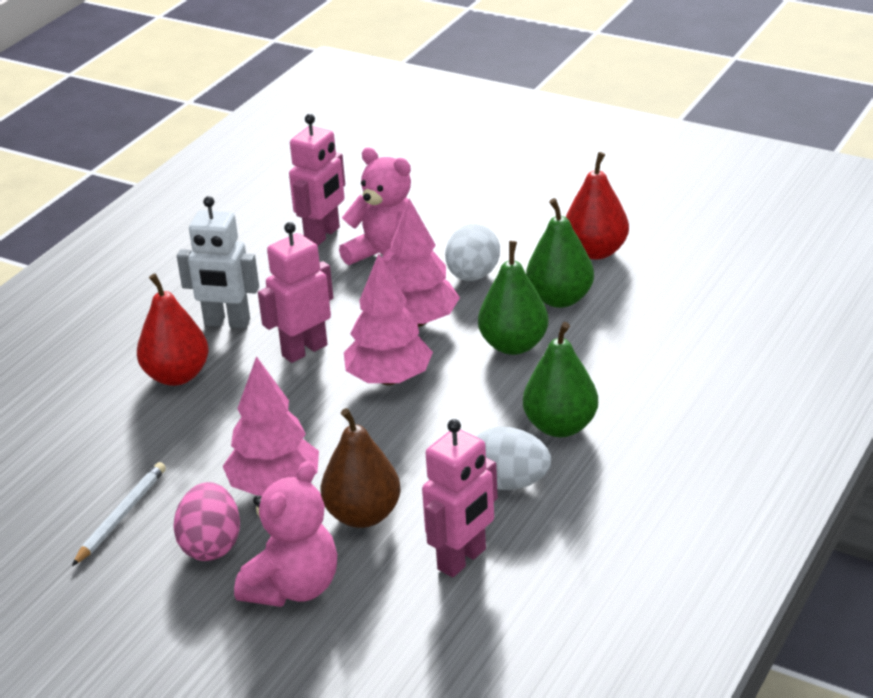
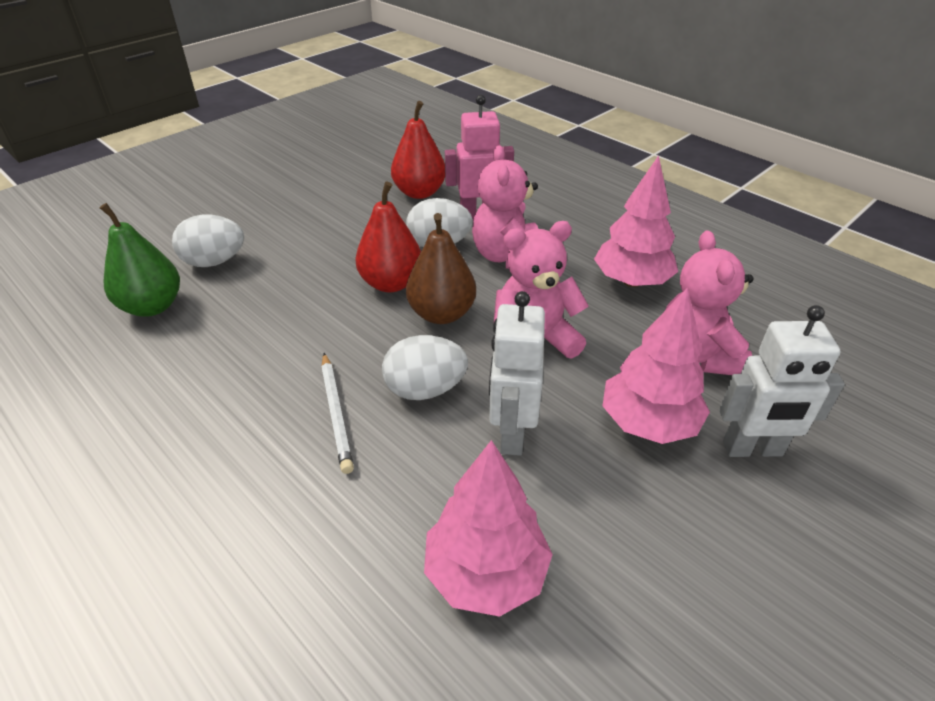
green pear: [478,241,549,355] [523,322,598,437] [526,198,594,308] = 3 -> [100,203,180,317] = 1
pink egg: [173,482,240,561] = 1 -> none = 0
pink robot: [258,222,333,363] [289,114,345,246] [422,419,498,577] = 3 -> [445,94,514,221] = 1
pink teddy bear: [234,461,337,607] [339,147,414,266] = 2 -> [472,145,538,269] [494,221,589,359] [665,231,754,375] = 3
white egg: [445,224,500,281] [476,426,551,490] = 2 -> [172,215,244,267] [382,335,468,400] [406,198,473,247] = 3
white robot: [177,196,259,329] = 1 -> [489,291,545,456] [719,305,845,457] = 2

